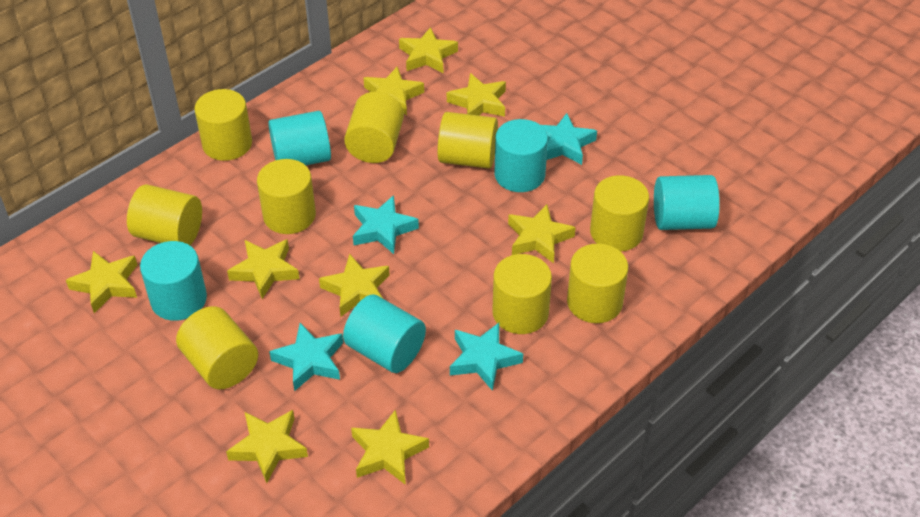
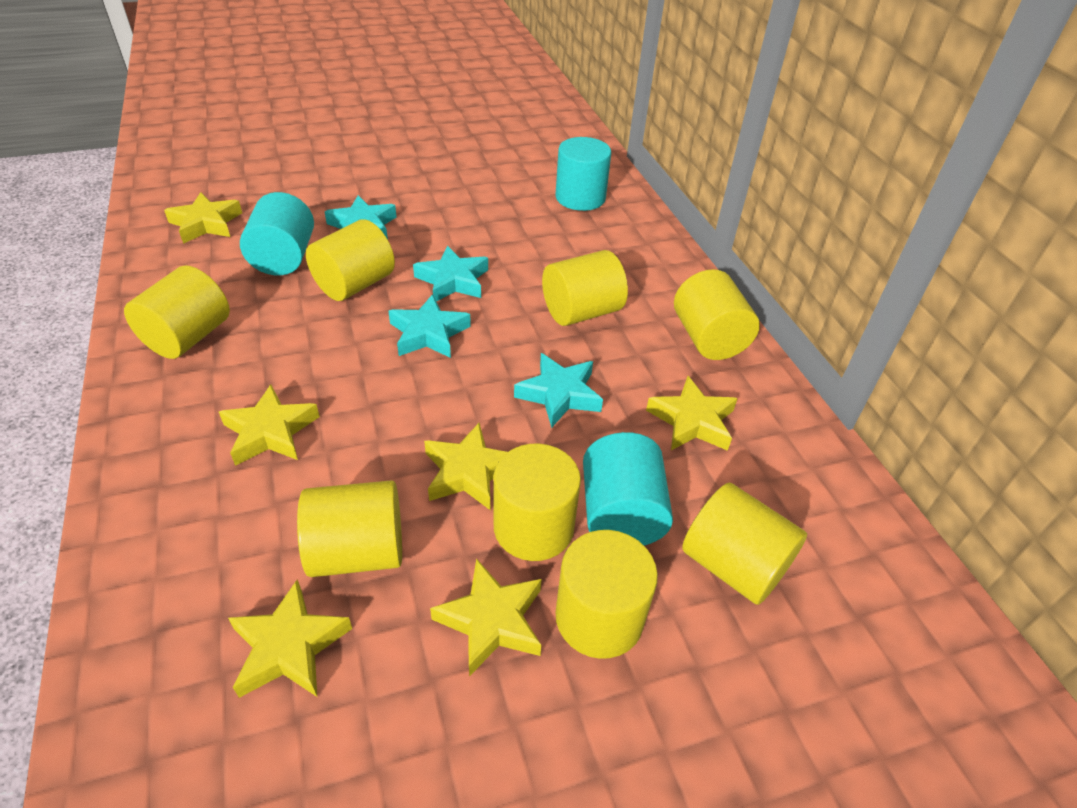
turquoise cylinder: [140,241,207,321] [268,111,331,165] [343,294,426,373] [494,119,548,192] [654,175,720,230] = 5 -> [240,192,314,276] [556,137,611,211] [583,432,673,545] = 3
yellow cylinder: [127,184,202,245] [176,306,258,389] [194,89,252,161] [257,159,316,234] [344,92,404,163] [437,112,498,169] [492,254,552,334] [567,243,629,323] [590,175,649,252] = 9 -> [124,265,230,359] [297,480,402,577] [306,219,395,301] [493,444,581,561] [542,250,628,326] [555,530,658,659] [674,269,760,360] [682,483,807,605] = 8
yellow star: [66,251,137,313] [226,410,308,483] [227,239,299,299] [319,254,390,316] [351,410,429,485] [363,66,424,115] [399,27,458,73] [447,73,506,117] [508,204,576,263] = 9 -> [164,192,242,244] [219,385,320,466] [228,579,352,698] [424,423,507,510] [430,558,542,677] [646,376,738,451] = 6

